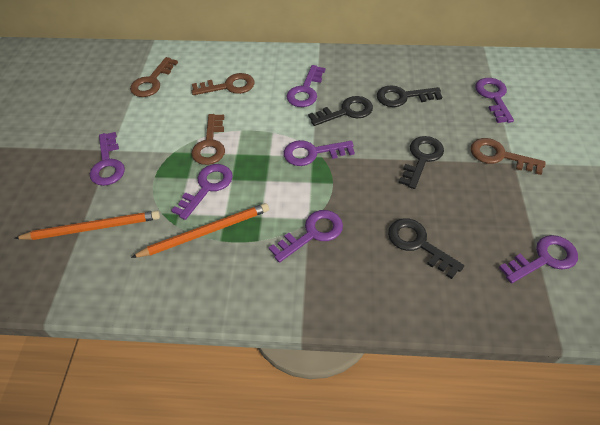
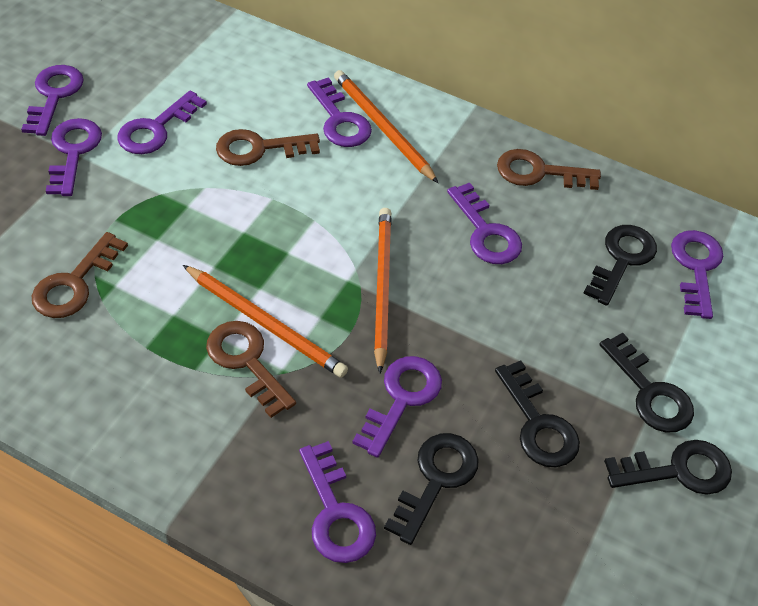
black key: [308,96,373,126] [377,85,442,107] [388,219,464,279] [399,136,444,189] = 4 -> [384,433,479,545] [495,361,580,467] [583,225,657,306] [599,333,694,432] [604,440,732,495] = 5
orange pencil: [14,211,160,240] [131,203,269,258] = 2 -> [183,265,348,378] [334,70,438,183] [374,208,392,373] = 3
purple key: [90,132,125,186] [171,164,233,220] [269,210,343,263] [284,140,355,166] [287,65,325,107] [475,78,514,123] [499,235,578,283] = 7 -> [21,65,84,136] [46,118,102,196] [117,91,207,154] [299,441,376,563] [307,77,372,147] [352,356,442,458] [447,183,522,264] [671,230,723,319] = 8

